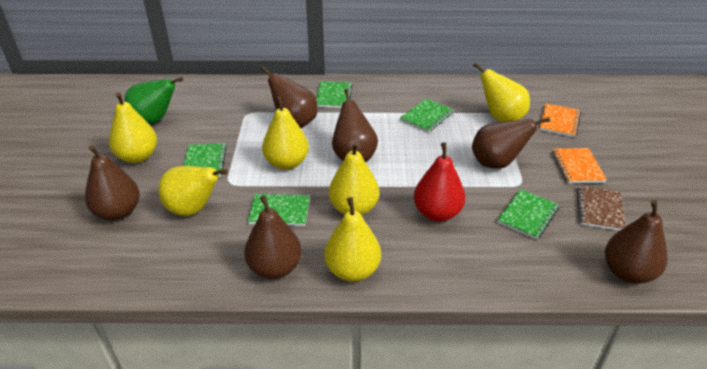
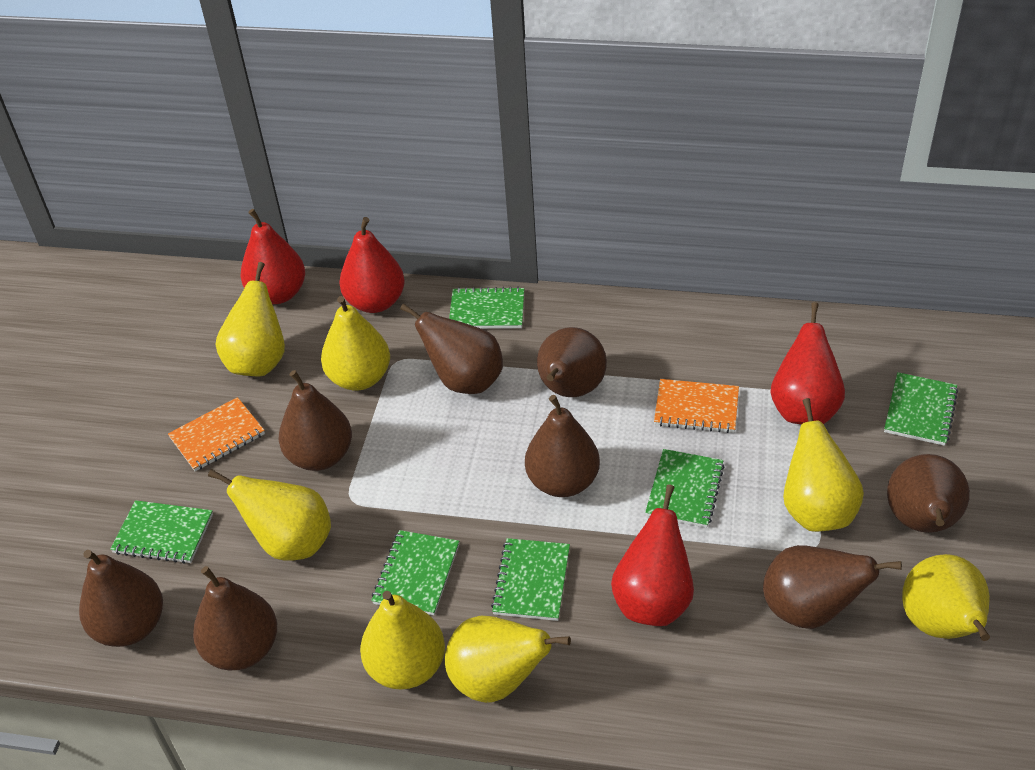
brown notebook: [577,186,626,231] = 1 -> none = 0
brown pear: [85,145,140,221] [244,196,302,279] [261,66,318,128] [332,89,378,162] [472,117,550,169] [605,200,668,284] = 6 -> [79,550,163,647] [193,566,277,670] [279,370,352,471] [400,303,503,394] [525,395,600,497] [537,327,607,397] [763,545,902,629] [887,454,970,533] = 8
green notebook: [184,143,227,177] [248,193,310,226] [316,81,353,108] [400,99,454,133] [497,189,559,240] = 5 -> [110,500,213,564] [371,530,459,615] [449,287,524,329] [491,538,570,621] [645,449,725,528] [884,372,958,446] = 6
green pear: [124,77,183,124] = 1 -> none = 0
red pear: [414,142,465,222] = 1 -> [240,209,305,304] [339,217,405,313] [611,485,694,626] [770,302,845,424] = 4
yellow pear: [109,92,157,163] [158,166,228,216] [262,96,309,170] [324,197,381,282] [329,142,379,215] [473,62,530,122] = 6 -> [208,469,331,561] [215,262,285,377] [321,296,390,391] [360,591,445,690] [445,616,571,703] [783,398,864,532] [902,554,990,641] = 7

